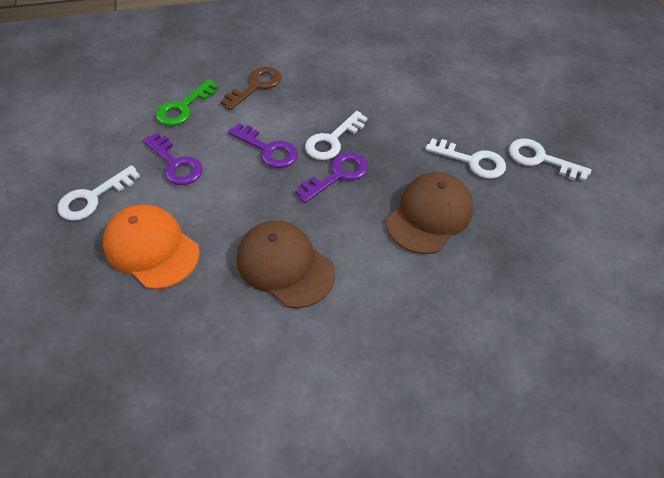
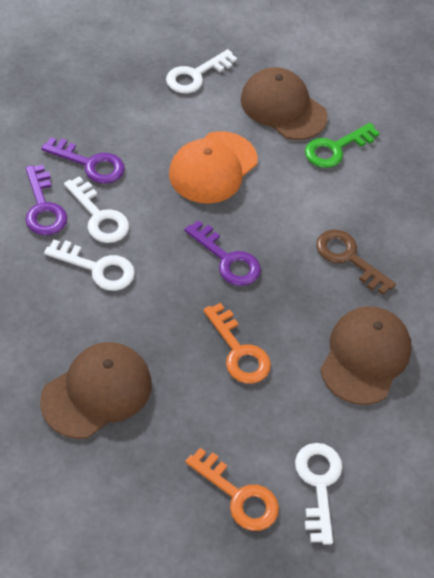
brown cap: [237,221,335,308] [386,172,473,254] = 2 -> [40,342,152,439] [240,67,328,140] [320,306,412,405] = 3
orange key: none = 0 -> [185,448,279,531] [203,303,271,384] = 2

